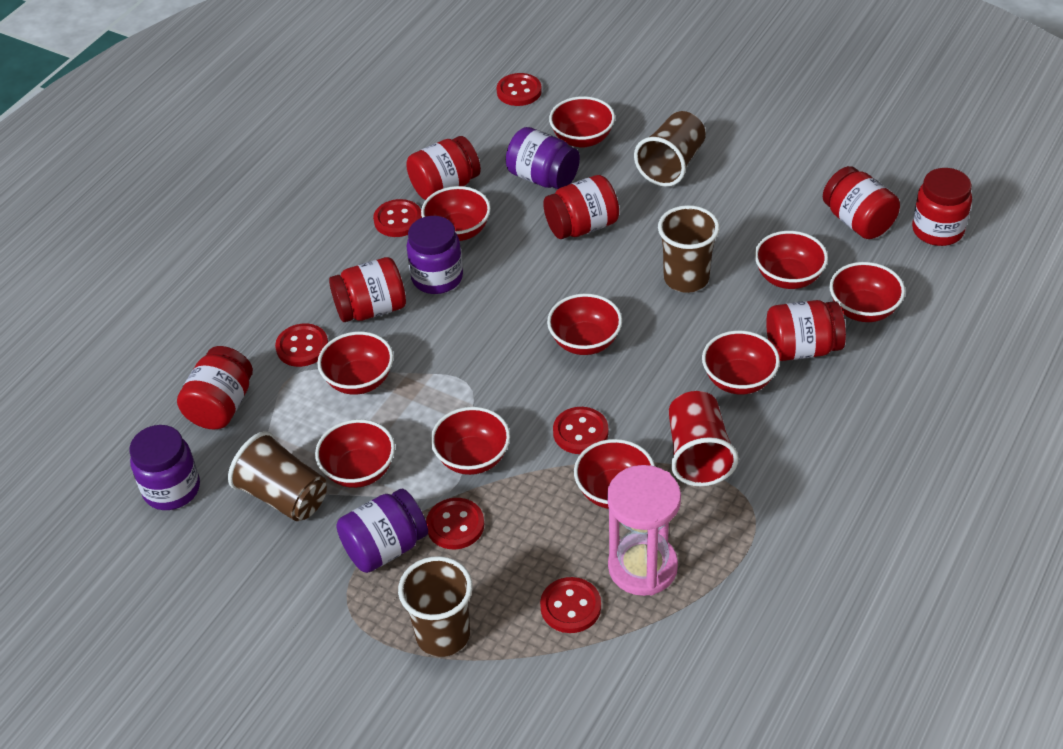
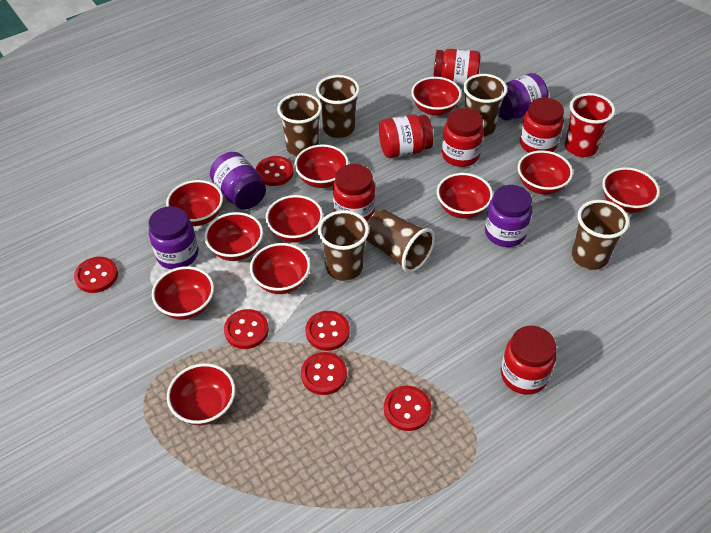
brown cup: [228,431,327,521] [398,556,472,657] [634,111,706,187] [658,205,720,293] = 4 -> [277,93,322,157] [316,75,360,138] [318,210,369,281] [366,209,435,273] [463,74,507,137] [572,200,629,270] = 6
pink hourglass: [607,465,681,596] = 1 -> none = 0
red bowl: [315,419,395,488] [317,331,393,395] [421,186,491,241] [431,407,510,475] [547,294,622,355] [549,96,615,148] [574,439,655,509] [702,330,780,394] [755,231,828,289] [829,262,905,322] = 10 -> [152,266,214,320] [166,180,223,226] [167,363,235,425] [204,212,263,261] [250,243,310,294] [266,195,323,243] [295,144,349,188] [411,77,461,116] [437,173,493,219] [518,150,573,195] [602,167,660,213] = 11
red jar: [177,346,253,429] [329,257,406,322] [406,136,481,200] [543,175,619,239] [766,300,846,361] [823,166,900,239] [912,168,972,246] = 7 -> [333,164,375,221] [379,114,433,158] [433,49,481,87] [442,108,484,167] [501,326,556,395] [520,98,564,153] = 6

